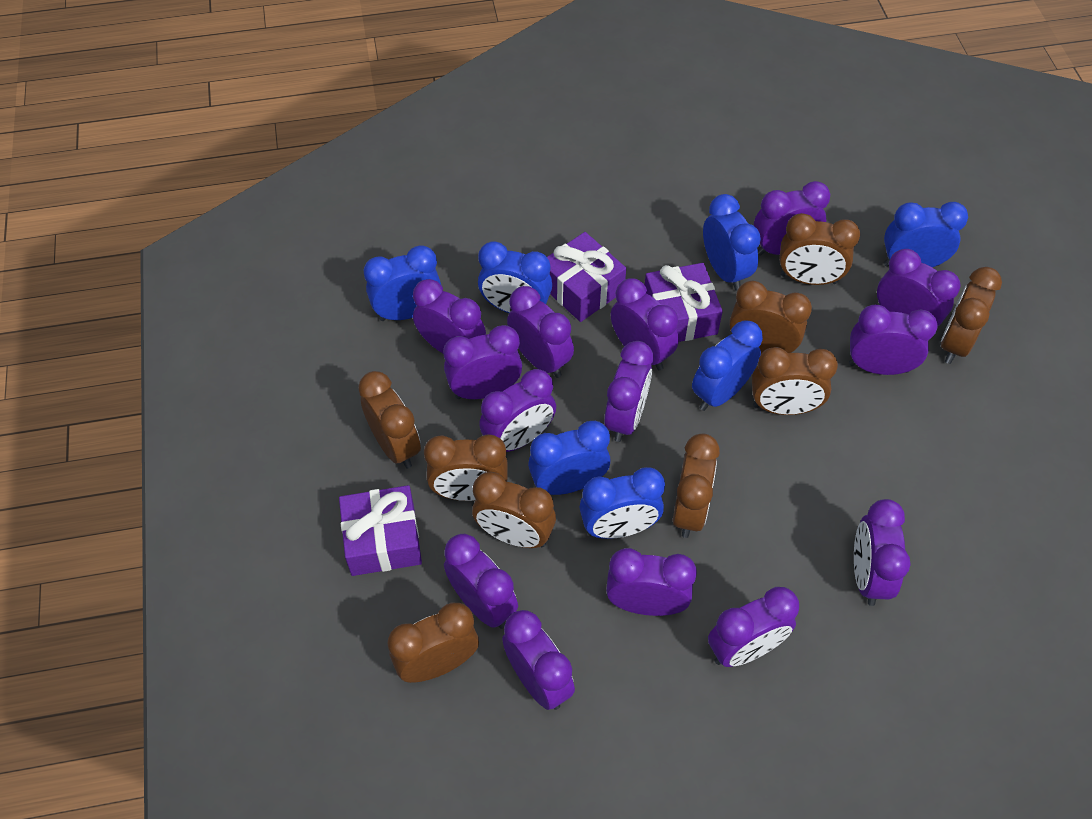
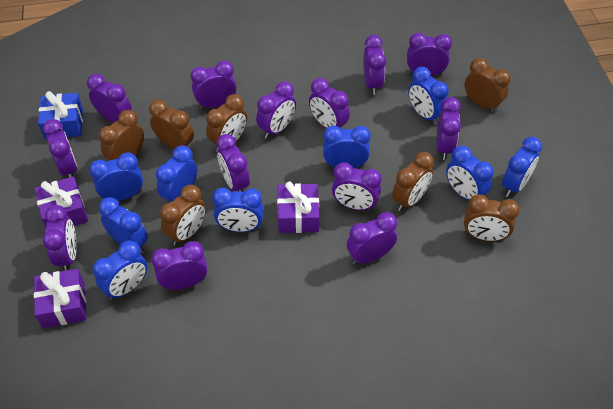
blue clock: [363,245,441,321] [478,241,552,313] [528,421,610,495] [580,467,665,539] [692,320,763,411] [703,194,761,291] [884,202,968,267] = 7 -> [89,153,143,201] [93,240,147,300] [99,197,148,254] [156,145,197,203] [212,188,264,232] [323,126,371,168] [408,67,449,125] [446,146,494,200] [502,137,542,197] = 9
blue gift: none = 0 -> [38,91,83,139] = 1
brown clock: [358,371,421,469] [388,603,479,683] [424,434,508,501] [472,472,556,548] [673,433,720,538] [729,281,812,354] [752,347,838,415] [779,213,860,285] [941,267,1002,364] = 9 -> [99,110,144,160] [149,100,194,149] [160,185,206,246] [206,94,247,151] [392,152,434,211] [464,195,520,241] [465,58,511,112] = 7
purple clock: [413,279,486,353] [443,325,522,399] [444,534,518,629] [479,369,556,452] [502,610,575,710] [507,286,574,378] [604,341,653,442] [606,548,697,616] [611,278,679,370] [708,587,799,667] [754,181,830,256] [849,305,938,375] [854,499,911,606] [877,249,961,326] = 14 -> [42,205,77,271] [43,119,77,177] [87,74,132,123] [151,241,208,290] [191,61,236,109] [216,134,250,192] [256,81,296,139] [309,78,350,129] [332,162,382,211] [347,212,397,265] [364,35,386,95] [407,33,452,76] [436,97,461,160] = 13

